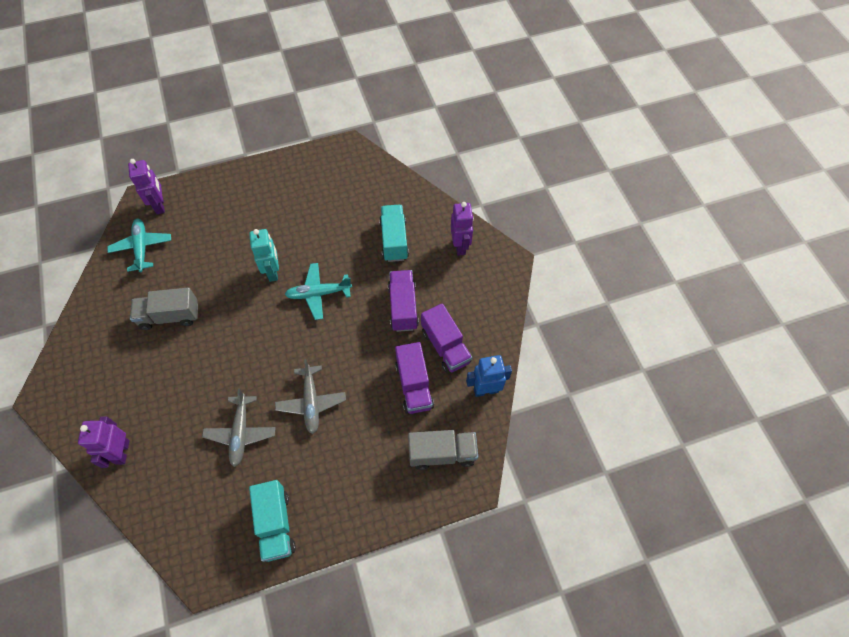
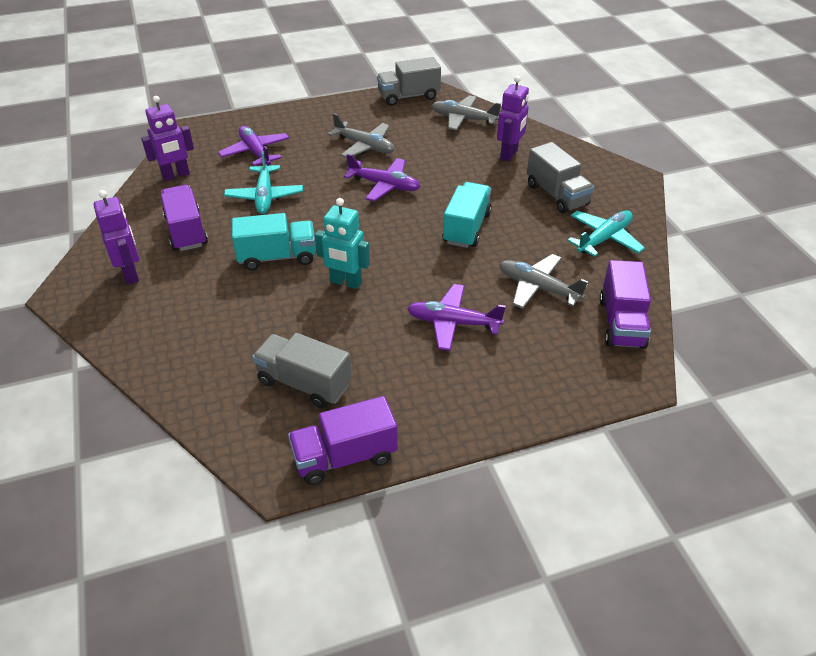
blue robot: [466,355,512,397] = 1 -> none = 0
grey plane: [202,389,276,467] [275,359,346,434] = 2 -> [328,113,395,158] [432,95,501,131] [500,254,588,309] = 3
grey truck: [130,287,198,330] [408,430,478,470] = 2 -> [252,333,352,408] [377,57,441,106] [527,142,594,213] = 3
purple plane: none = 0 -> [218,126,289,166] [344,154,420,201] [407,284,506,351] = 3

